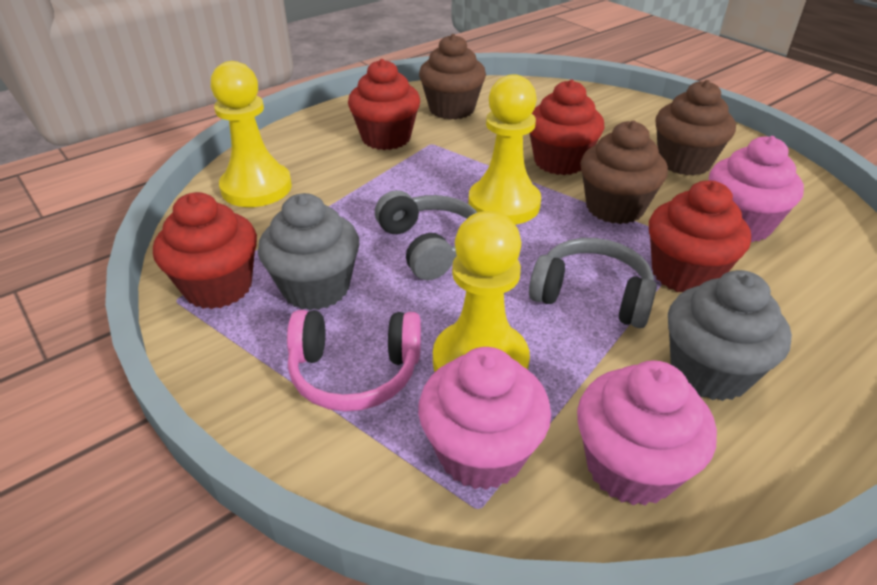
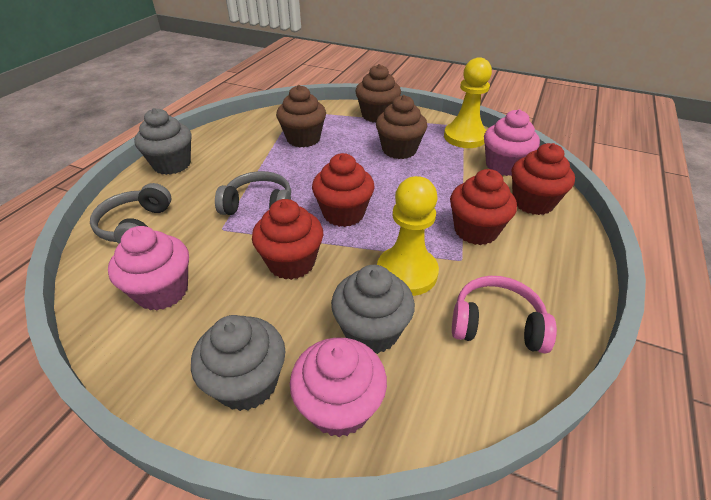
grey cupcake: [258,193,360,310] [668,270,792,401] = 2 -> [134,108,192,175] [191,315,286,411] [331,265,415,354] = 3
yellow pawn: [211,61,292,207] [433,211,530,372] [468,74,541,225] = 3 -> [377,176,439,296] [444,57,492,148] = 2

